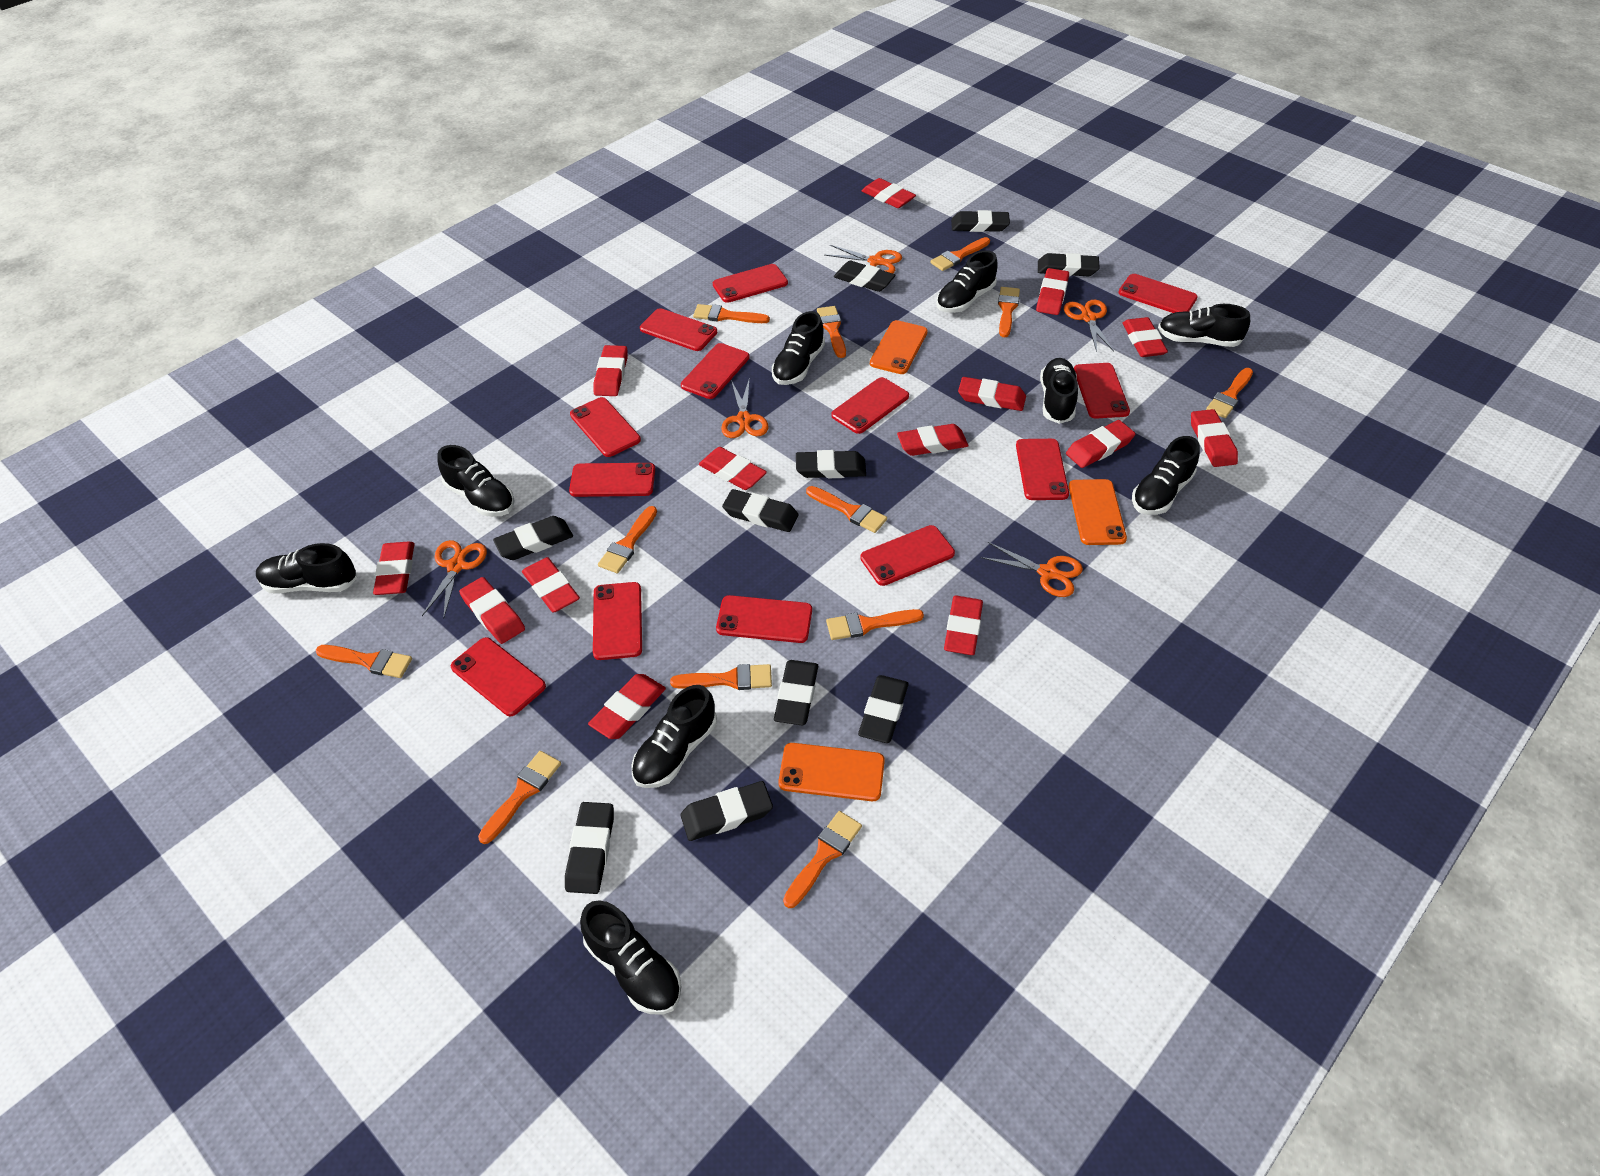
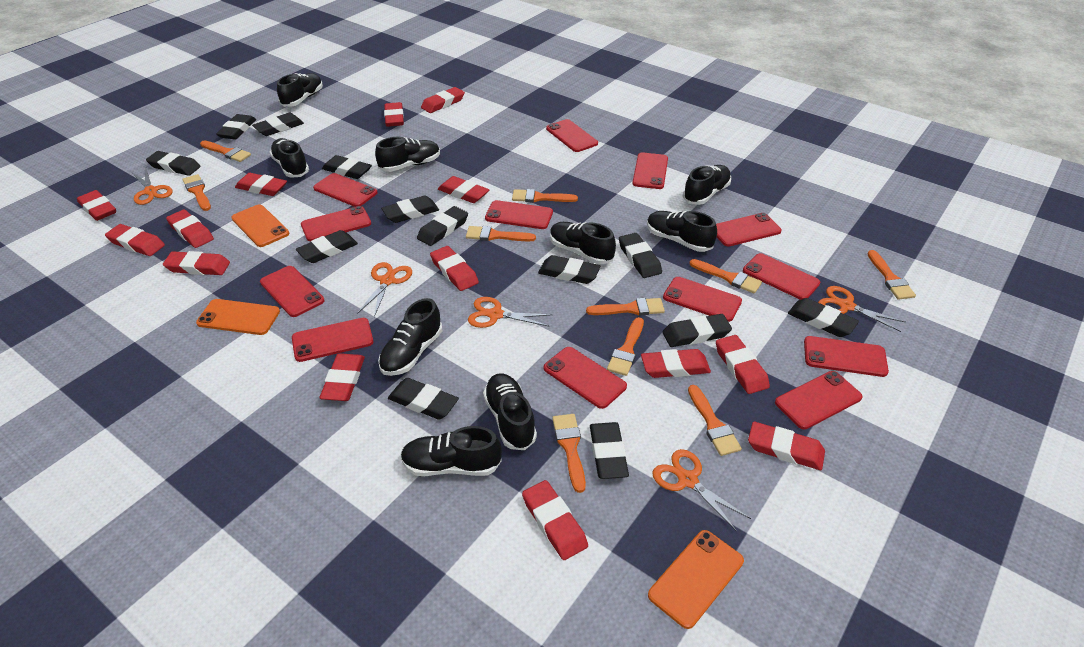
black eraser: [493,516,573,560] [565,802,614,894] [681,781,773,841] [722,489,798,532] [774,660,818,725] [796,450,866,478] [834,261,896,292] [858,675,909,743] [951,210,1010,232] [1038,253,1100,276] = 10 -> [146,151,201,176] [216,114,256,140] [252,113,304,136] [296,230,358,263] [322,155,372,179] [381,196,439,223] [388,378,459,420] [417,206,468,246] [538,255,601,284] [590,422,629,479] [619,233,662,278] [662,314,732,347] [788,298,859,337] = 13
orange brush: [316,645,412,678] [478,751,561,844] [598,506,657,573] [670,664,772,690] [693,304,770,323] [783,811,862,908] [806,486,887,533] [817,306,846,358] [826,609,924,640] [930,237,990,271] [998,287,1020,337] [1206,368,1253,418] = 12 -> [182,174,211,211] [200,141,251,162] [466,226,536,241] [512,189,578,203] [552,414,586,493] [586,298,665,315] [607,317,644,376] [688,385,742,456] [689,259,762,293] [868,250,916,300] = 10

